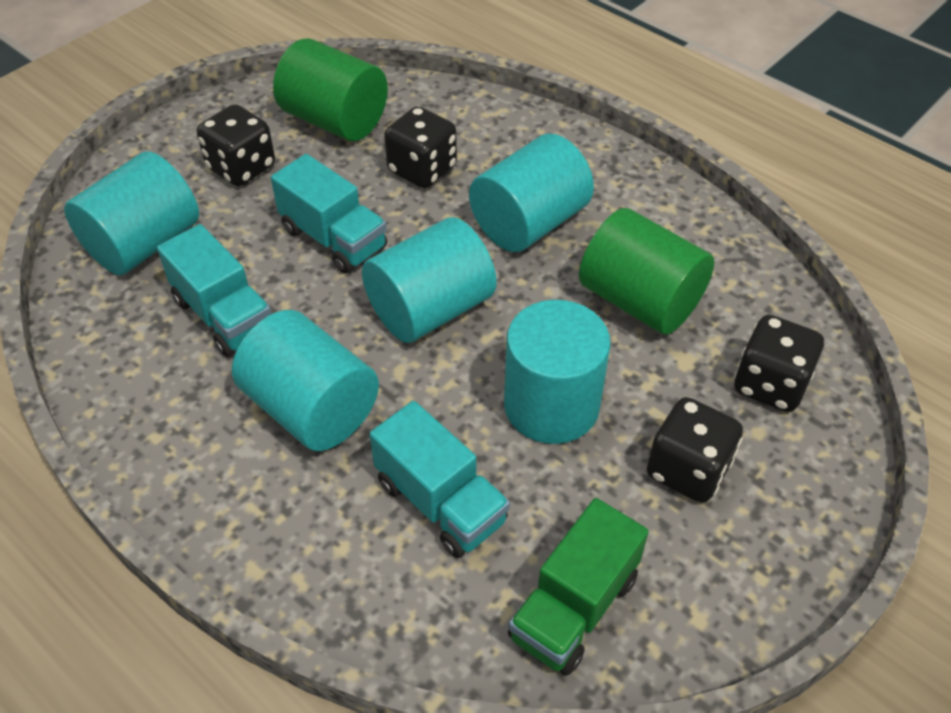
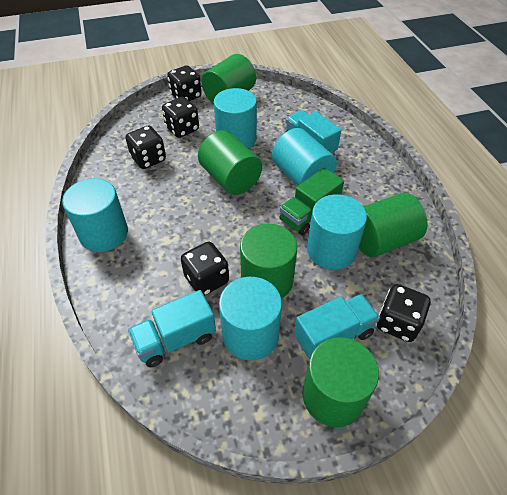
black dice: [197,104,275,186] [384,107,457,188] [647,397,743,503] [734,315,824,412] = 4 -> [125,126,166,169] [162,97,199,138] [167,66,202,101] [181,242,229,296] [377,284,430,342] = 5
green cylinder: [273,38,388,141] [579,208,714,335] = 2 -> [198,130,262,195] [201,54,256,104] [240,224,297,299] [303,337,379,427] [359,193,427,257] = 5

